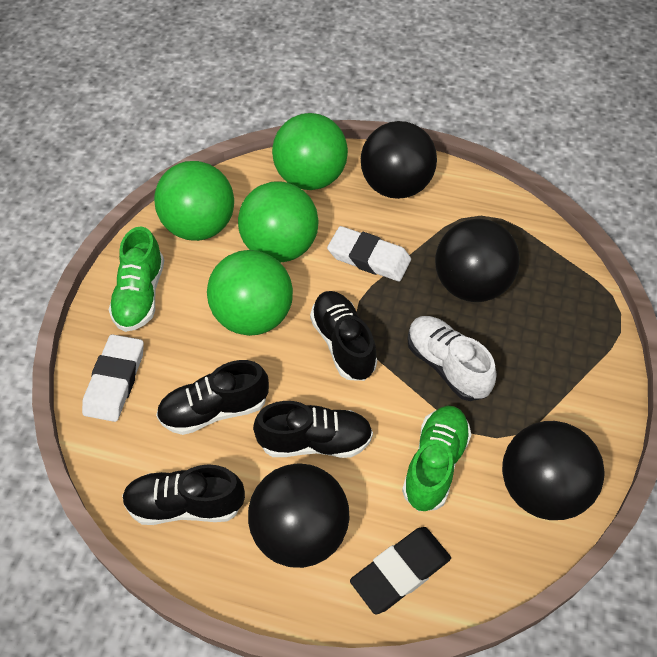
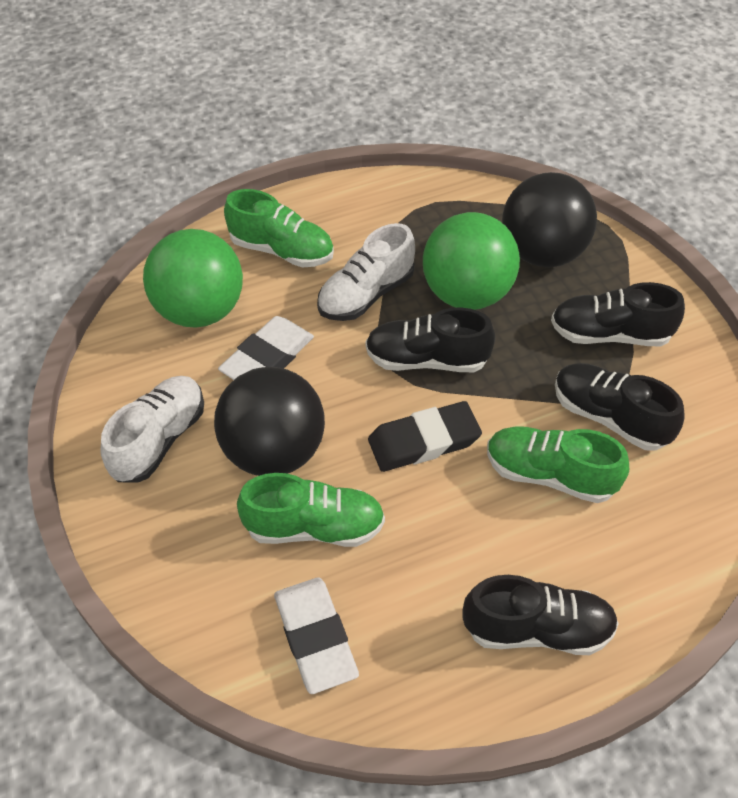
black ball: [248,463,350,568] [361,121,437,199] [435,219,520,302] [502,421,604,520] = 4 -> [214,367,325,476] [502,172,597,267] = 2
green ball: [154,161,234,241] [207,250,293,336] [238,182,319,263] [272,113,348,190] = 4 -> [143,229,243,328] [423,212,520,310] = 2
green shoe: [108,227,164,332] [402,406,472,511] = 2 -> [224,189,334,267] [237,473,385,547] [487,426,629,503] = 3
white shoe: [407,316,497,401] = 1 -> [101,376,204,483] [317,223,415,321] = 2

